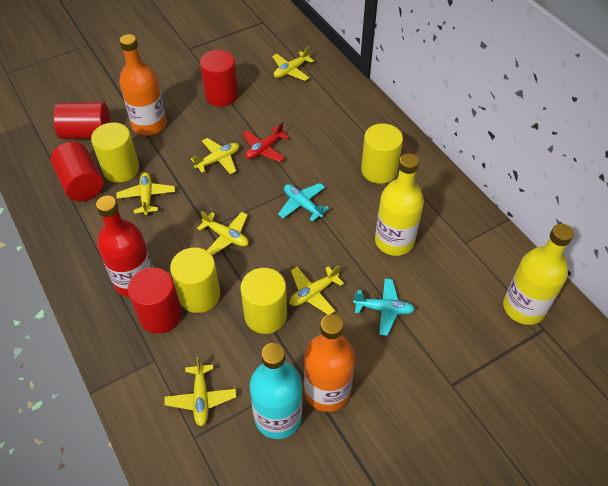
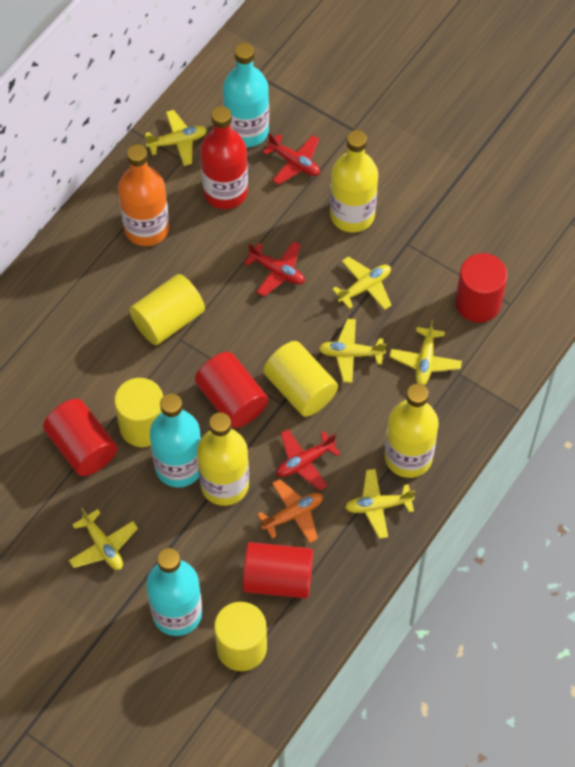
orange bottle: [119,34,167,136] [304,314,355,412] = 2 -> [118,144,169,246] = 1
orange plane: none = 0 -> [257,479,323,543] = 1
red plane: [242,122,289,162] = 1 -> [244,241,305,297] [263,133,320,185] [276,429,341,491] = 3
turquoise bottle: [250,343,302,439] = 1 -> [146,548,202,636] [150,393,201,487] [223,43,269,147] = 3
turquoise plane: [278,183,329,221] [353,278,415,336] = 2 -> none = 0
yellow bottle: [375,153,424,256] [503,224,574,325] = 2 -> [197,412,249,506] [330,130,378,232] [385,384,439,478] = 3

